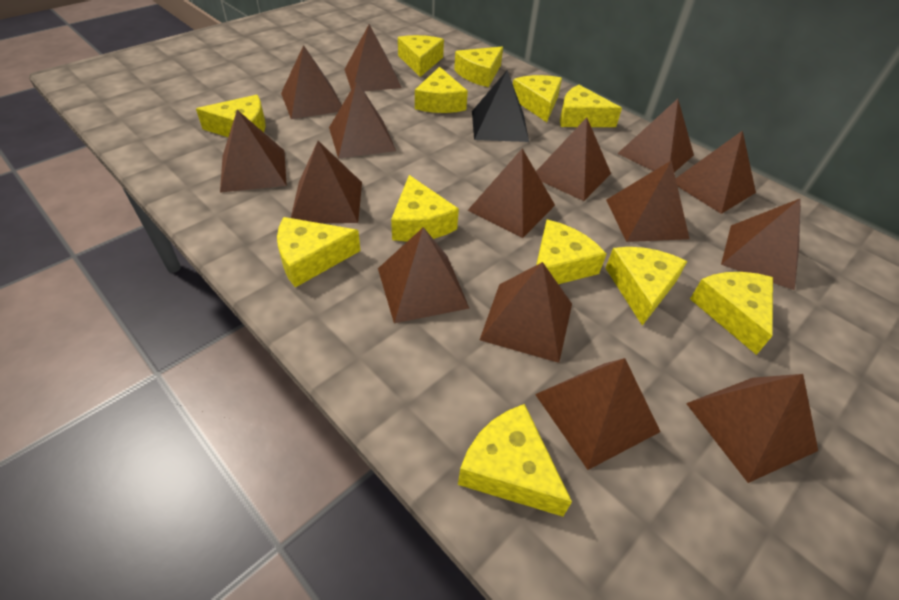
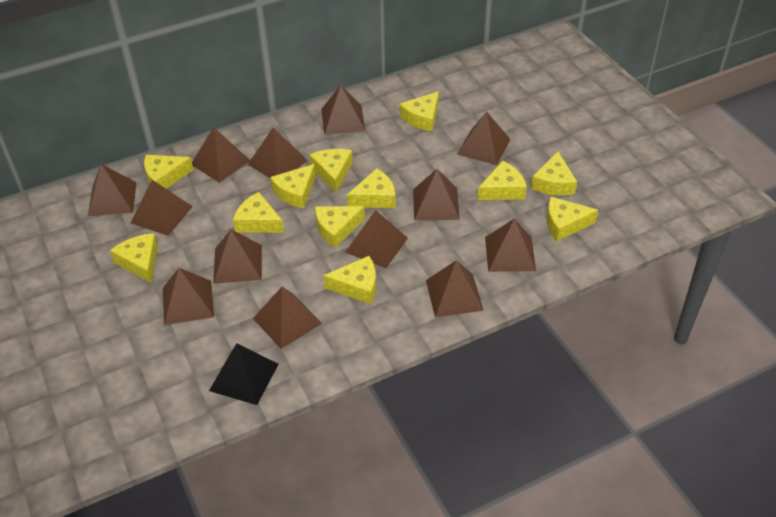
brown pyramid: [220,110,287,193] [281,45,342,119] [291,141,362,223] [329,81,396,159] [344,24,402,91] [378,227,469,323] [468,148,555,238] [480,262,572,363] [535,358,661,470] [536,117,611,201] [606,161,690,242] [617,99,694,172] [676,130,756,214] [686,374,818,483] [721,198,801,290] = 15 -> [88,164,137,216] [130,180,193,236] [163,268,214,325] [192,128,250,183] [213,229,262,284] [248,128,308,178] [253,286,322,349] [321,85,365,135] [345,210,408,268] [413,169,460,220] [426,260,484,317] [457,112,511,165] [485,219,536,272] = 13

